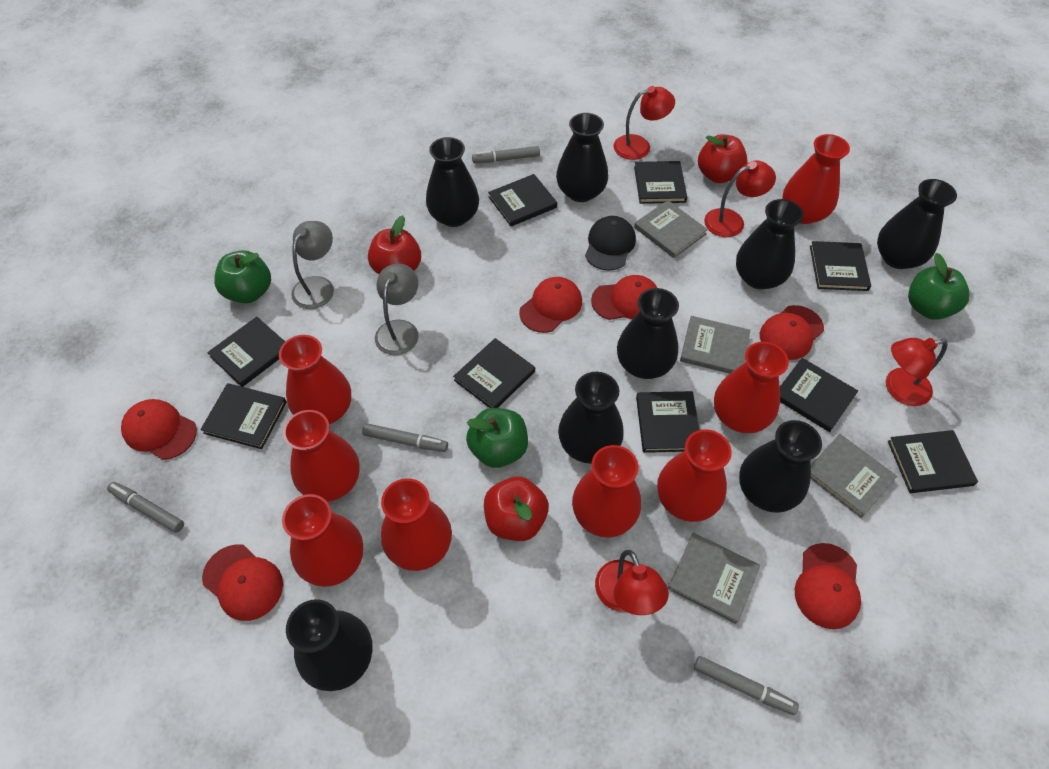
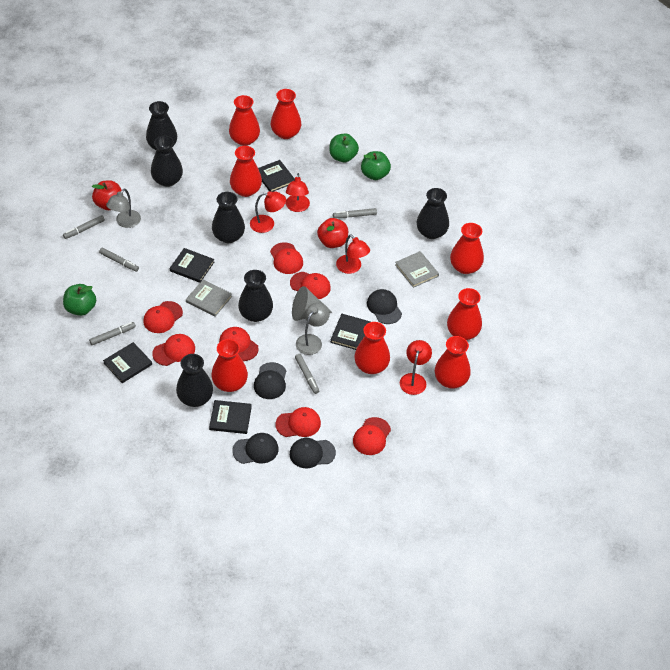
black book: [200,383,287,449] [207,317,285,387] [453,338,535,408] [488,174,557,226] [634,161,687,204] [636,391,699,453] [780,358,858,432] [810,241,871,291] [888,430,978,493] = 9 -> [103,342,152,383] [169,248,214,283] [209,400,252,434] [258,160,295,192] [330,314,371,350] = 5
black cap: [585,216,636,271] = 1 -> [232,433,279,464] [254,362,286,399] [290,438,336,468] [367,289,402,324] = 4
black vase: [286,599,373,691] [426,137,479,227] [556,113,608,202] [558,372,624,464] [617,288,679,379] [736,199,804,289] [739,420,822,513] [877,179,957,269] = 8 -> [146,101,177,150] [151,136,183,187] [176,354,213,407] [212,192,245,243] [238,270,273,322] [416,188,449,239] = 6
grey book: [634,200,708,258] [668,533,760,624] [680,316,750,374] [811,434,897,518] = 4 -> [186,279,232,317] [395,251,439,288] = 2
grey cone: none = 0 -> [292,286,332,321] = 1
grey marker: [107,482,184,533] [362,423,448,452] [472,146,540,163] [694,656,799,715] = 4 -> [63,215,105,239] [89,322,136,345] [99,248,139,272] [295,354,319,394] [333,208,377,218] = 5
red apple: [368,215,421,274] [484,477,549,541] [698,134,747,183] = 3 -> [92,181,122,210] [317,218,348,248] = 2
red cap: [121,399,197,460] [202,544,283,621] [519,277,582,333] [591,275,657,320] [760,305,824,360] [795,543,861,629] = 6 -> [143,301,183,333] [152,334,195,366] [219,327,259,361] [270,242,303,274] [276,407,321,437] [290,272,331,299] [353,417,391,455] = 7

